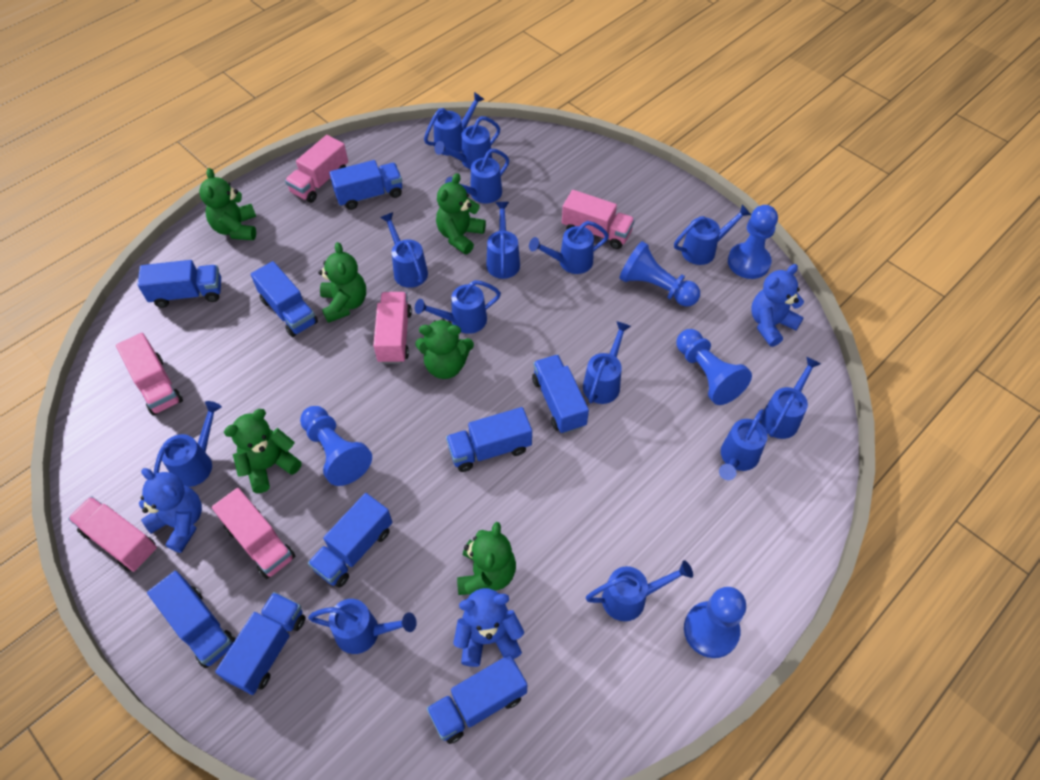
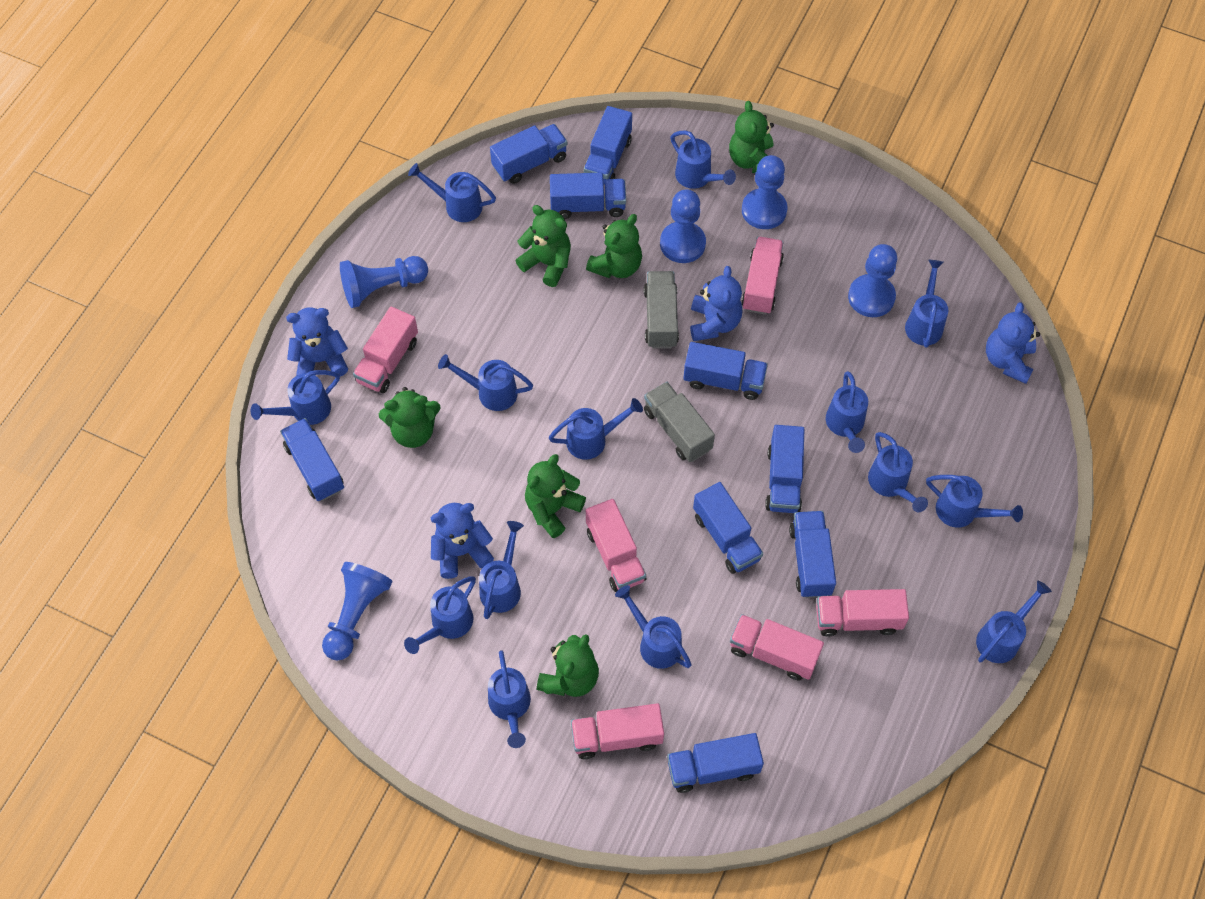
blue teddy bear: [139,468,202,553] [453,588,524,667] [751,264,804,347] = 3 -> [286,307,348,376] [431,503,494,579] [690,266,742,341] [986,302,1040,384] = 4
grey truck: none = 0 -> [644,271,679,349] [644,382,715,462] = 2

